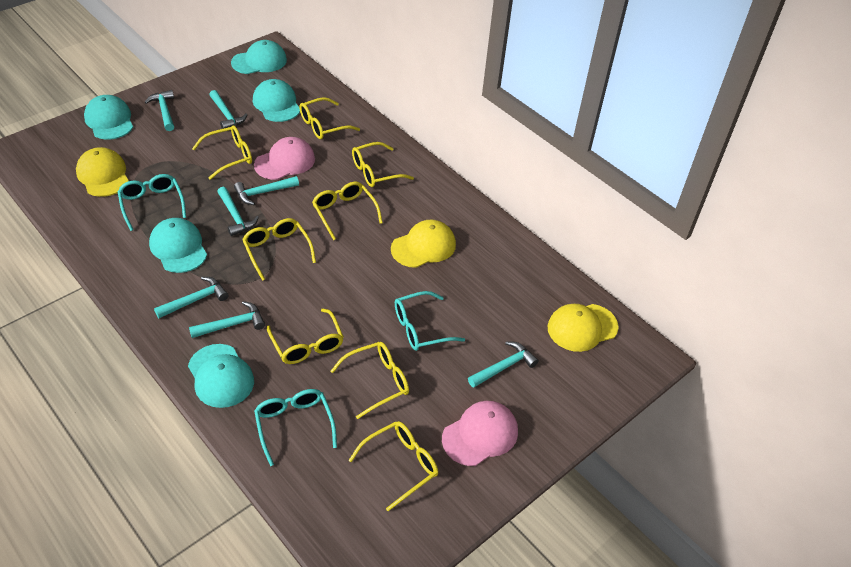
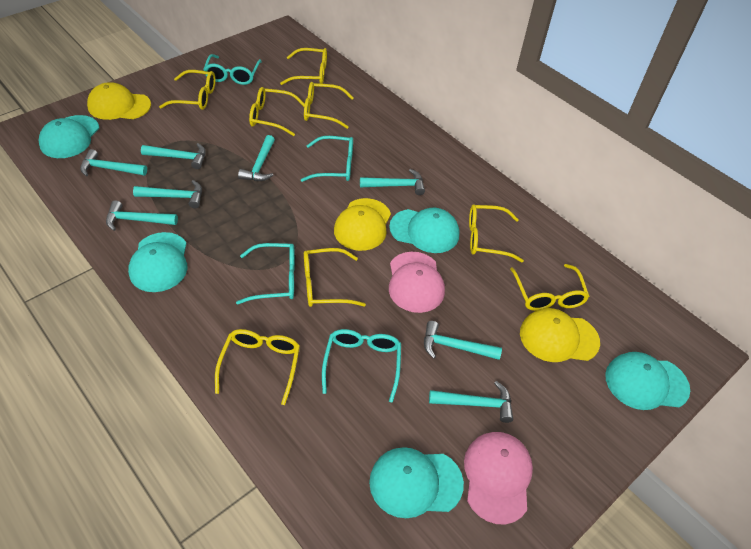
turquoise glasses: [117,174,186,231] [254,389,337,466] [395,291,465,351] = 3 -> [203,54,262,85] [236,243,295,304] [301,136,353,182] [322,329,401,403] = 4
turquoise hammer: [145,90,174,131] [154,277,229,318] [189,301,265,338] [209,90,248,129] [217,187,259,236] [234,176,299,205] [468,341,539,388] = 7 -> [80,149,147,177] [106,200,178,231] [133,180,202,208] [141,143,206,169] [238,135,275,181] [360,169,425,195] [424,321,502,360] [429,381,513,423] = 8

